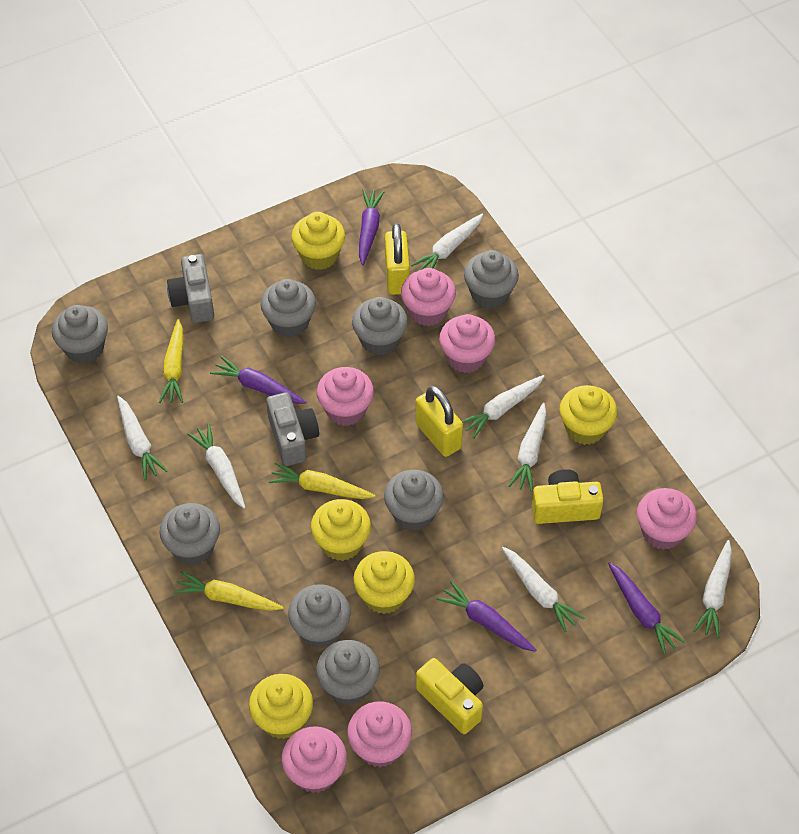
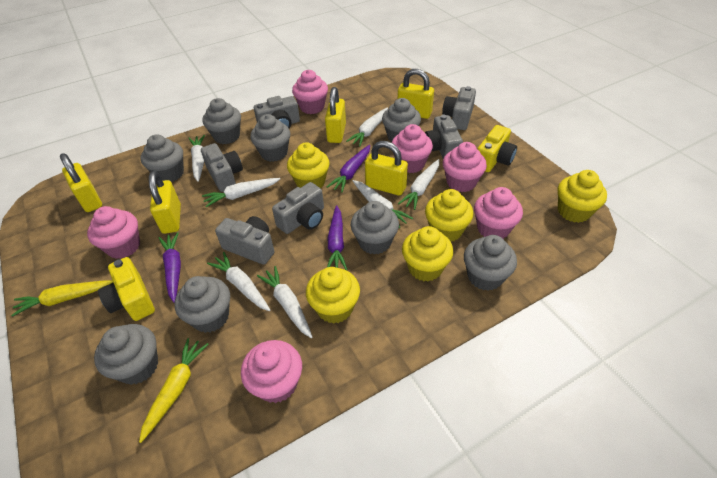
grey camera: [167,254,214,323] [266,392,319,466] = 2 -> [201,143,243,192] [215,216,274,265] [254,96,300,128] [272,182,324,234] [425,115,463,159] [442,86,476,130] = 6
purple carrot: [210,356,307,404] [359,189,385,265] [436,581,536,652] [608,562,685,655] = 4 -> [158,232,181,303] [327,145,370,192] [327,205,347,270] = 3
yellow carrot: [159,319,183,403] [173,571,284,611] [268,462,376,499] = 3 -> [11,280,113,317] [139,338,209,443] = 2
yellow padlock: [385,223,410,295] [415,386,463,457] = 2 -> [60,153,102,212] [149,171,181,234] [325,87,346,143] [365,141,408,196] [398,69,434,119] = 5

